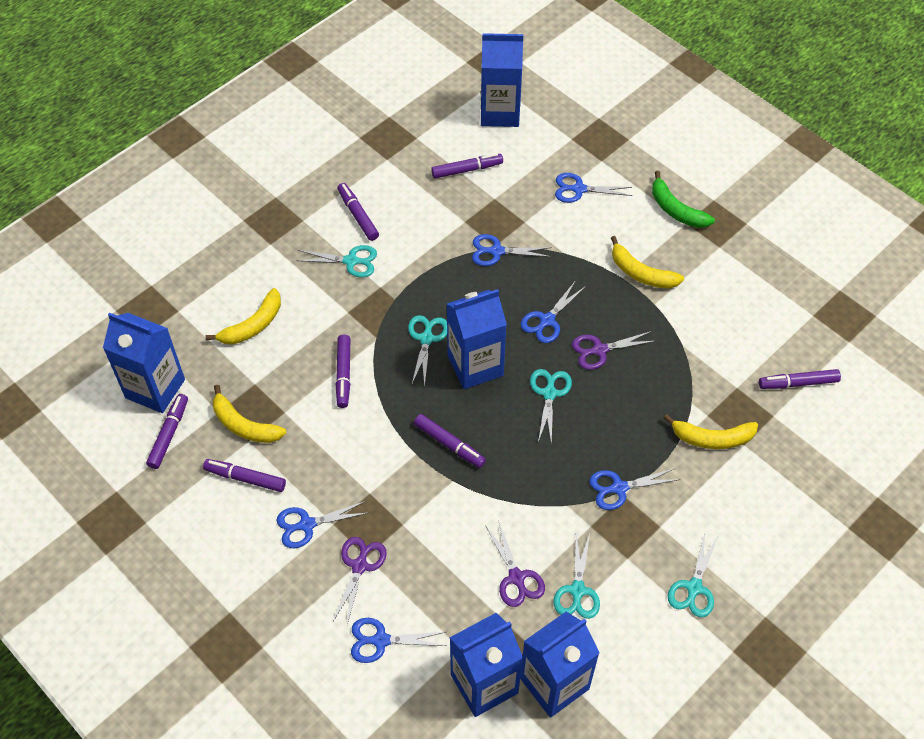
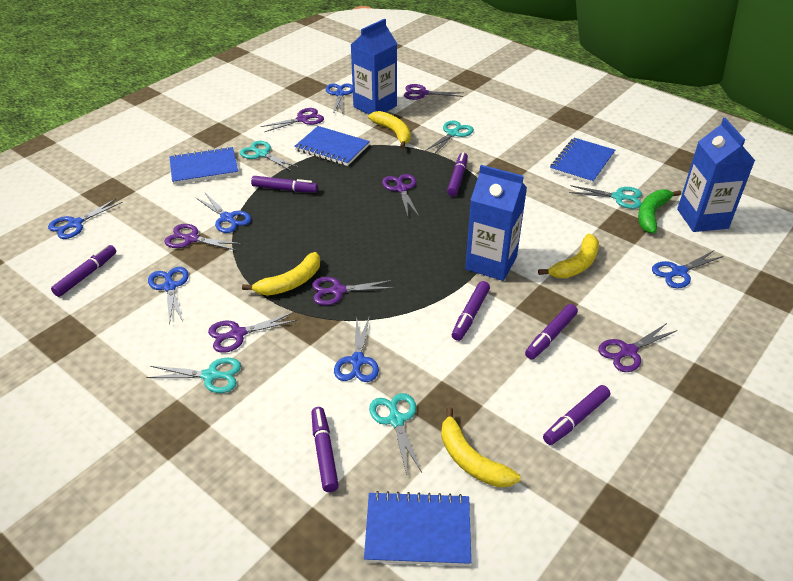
blue carton: [103,313,185,413] [447,289,507,389] [450,613,523,717] [481,33,523,127] [520,612,600,718] = 5 -> [351,19,397,114] [465,165,527,281] [677,118,755,232] = 3
blue notebook: none = 0 -> [169,147,238,185] [294,126,370,166] [364,491,471,566] [550,138,615,184] = 4
purple scissors: [333,537,387,625] [485,520,545,607] [572,331,655,370] = 3 -> [164,224,242,251] [208,313,297,353] [261,108,324,132] [312,277,394,305] [382,174,419,216] [404,84,464,100] [598,323,677,372] = 7

